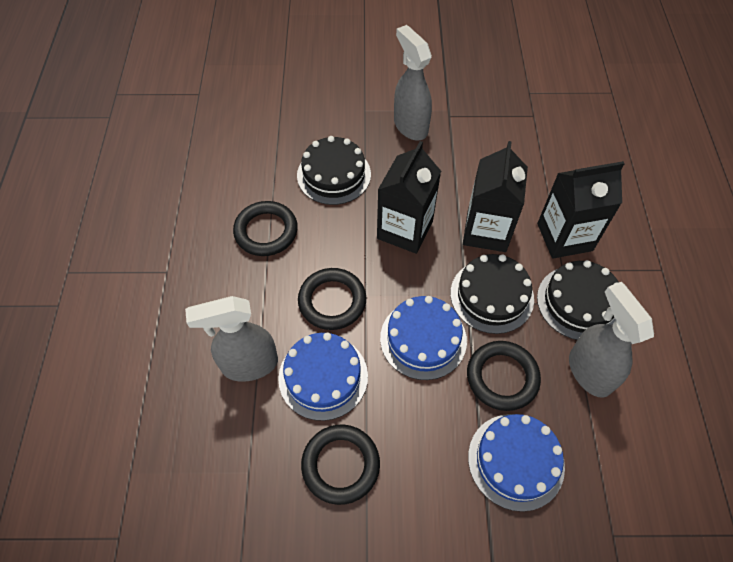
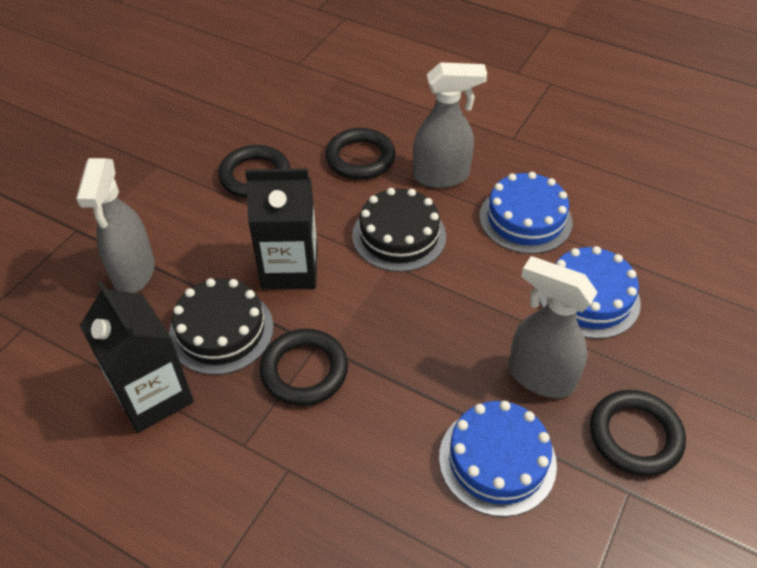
black cake: [297,136,371,205] [450,254,534,334] [537,260,619,340] = 3 -> [169,278,274,375] [352,188,446,272] = 2
black carton: [377,141,441,254] [463,141,528,252] [537,161,625,258] = 3 -> [80,281,194,433] [245,168,317,290] = 2

